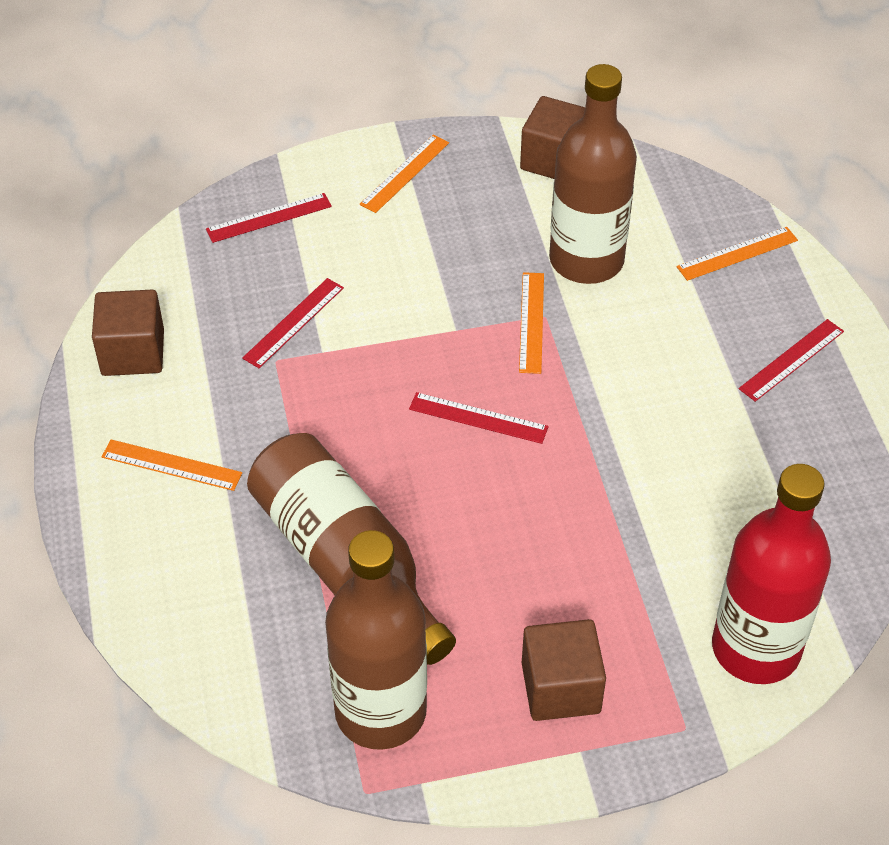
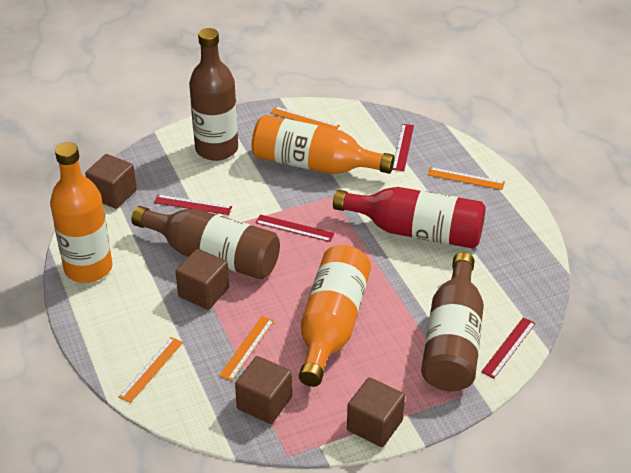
brown cube: [92,290,164,376] [520,96,585,179] [522,619,606,721] = 3 -> [85,154,137,209] [175,249,230,310] [235,356,292,424] [347,377,405,447] = 4
orange bottle: none = 0 -> [50,142,113,283] [252,115,395,174] [299,245,371,387] = 3

